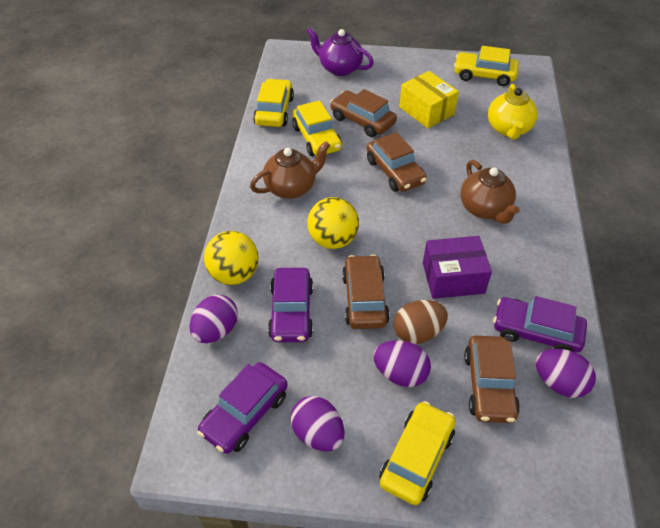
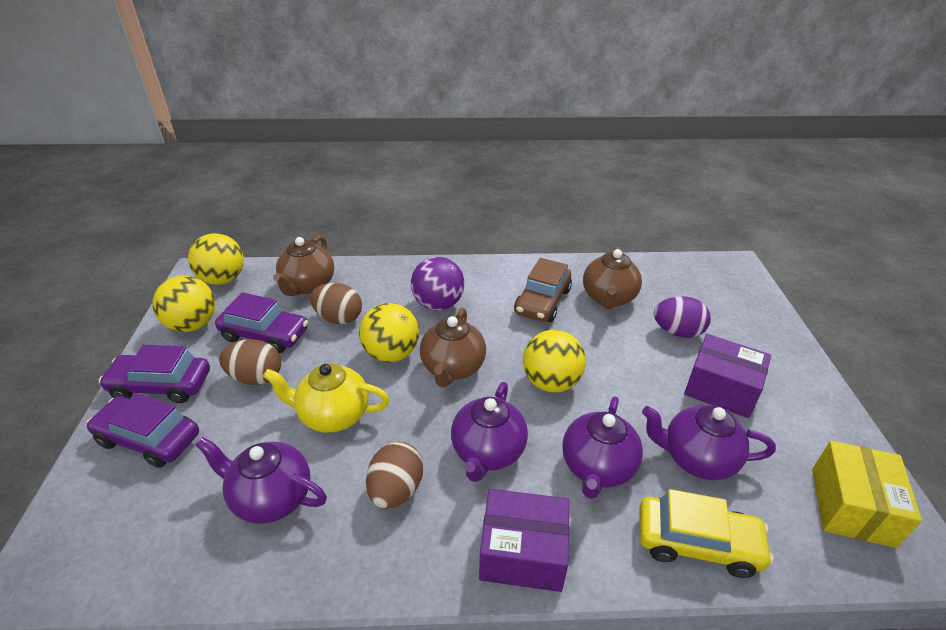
brown car: [330,89,397,137] [342,255,390,329] [367,132,427,192] [464,336,520,423] = 4 -> [514,258,572,322] = 1
brown egg: [394,300,448,344] = 1 -> [219,339,281,385] [310,283,362,324] [366,442,423,509] = 3
brown teapot: [250,141,331,199] [460,160,520,224] = 2 -> [273,235,334,296] [420,308,486,387] [583,247,642,310] = 3
purple ball: none = 0 -> [411,257,465,311] = 1
purple box: [423,236,492,299] = 1 -> [479,489,569,592] [684,334,771,418] = 2
purple egg: [189,295,238,343] [290,396,344,451] [373,340,431,387] [536,349,596,398] = 4 -> [654,296,711,338] = 1
purple teapot: [307,27,374,76] = 1 -> [196,437,327,523] [451,382,528,482] [562,397,643,499] [642,405,776,480] = 4
yellow ball: [204,231,259,285] [307,197,359,249] = 2 -> [152,276,215,332] [188,233,244,285] [359,303,419,363] [523,330,586,393] = 4
yellow car: [253,79,294,127] [292,100,342,156] [379,401,455,505] [454,46,519,86] = 4 -> [639,489,773,578] = 1

